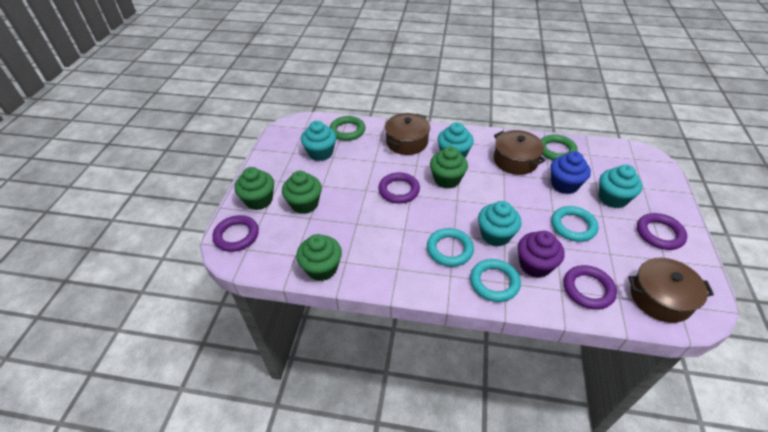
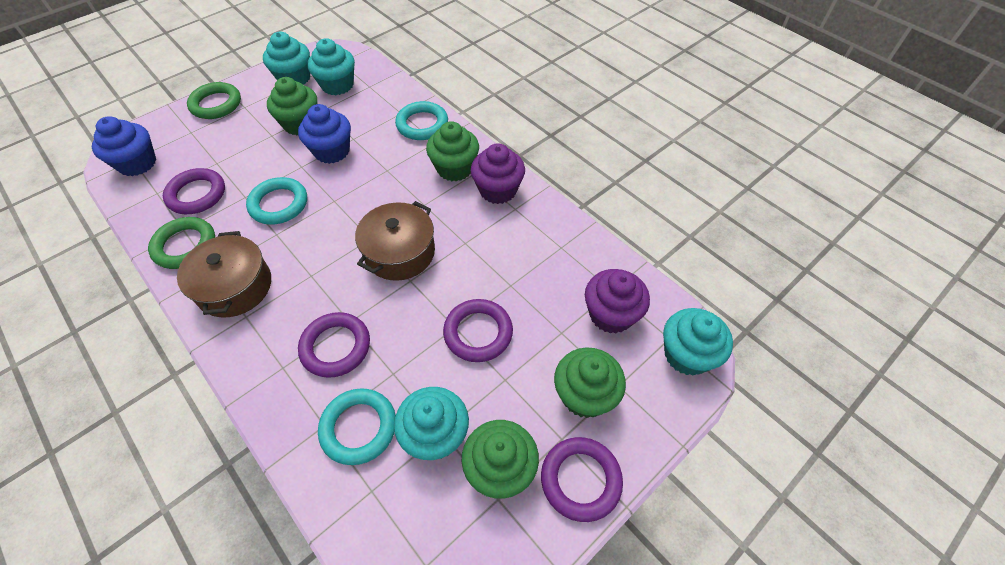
blue cupcake: [550,151,591,194] = 1 -> [92,116,156,176] [298,104,351,164] = 2
brown pot: [385,113,430,155] [494,130,546,175] [628,258,714,323] = 3 -> [177,231,271,318] [355,201,435,281] = 2
purple cupcake: [518,231,565,278] = 1 -> [471,143,525,204] [585,269,650,333] = 2

